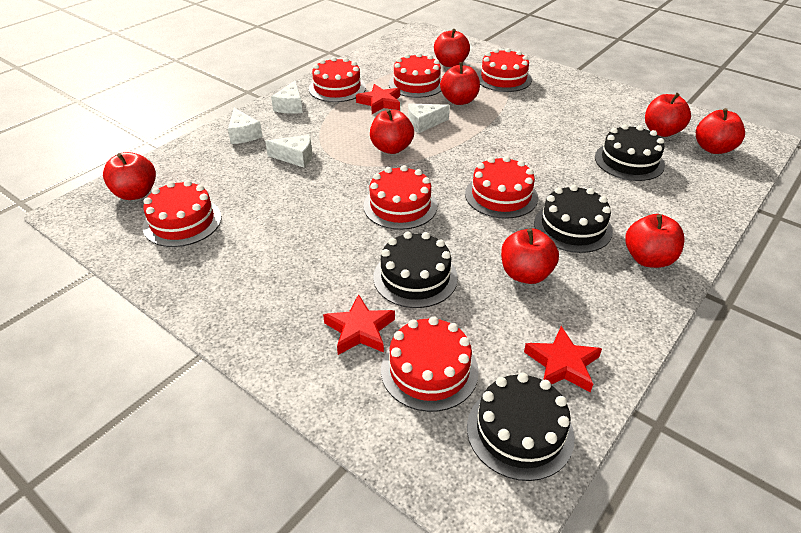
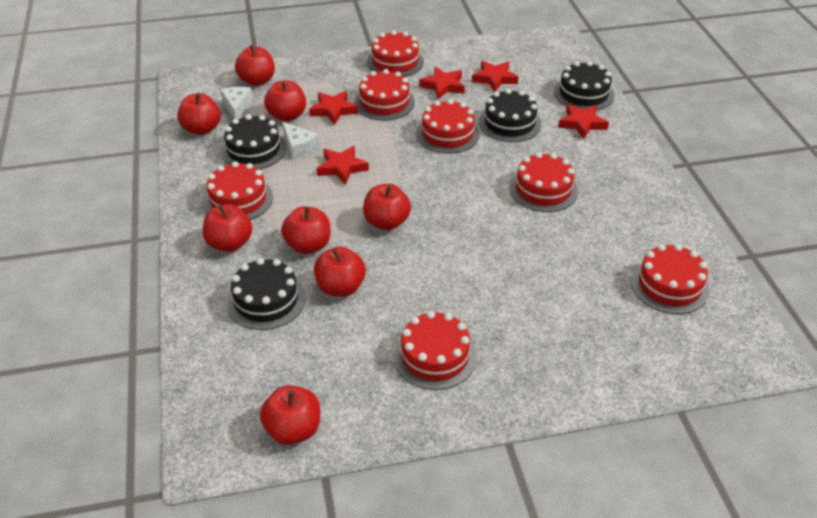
red star: [323,294,395,355] [356,84,400,114] [524,326,602,392] = 3 -> [309,91,358,125] [317,146,369,185] [419,67,465,99] [472,61,519,92] [558,104,609,139] = 5
white cheese: [228,108,263,144] [265,134,312,168] [271,80,303,114] [408,104,450,133] = 4 -> [220,87,253,119] [282,122,319,160] = 2

